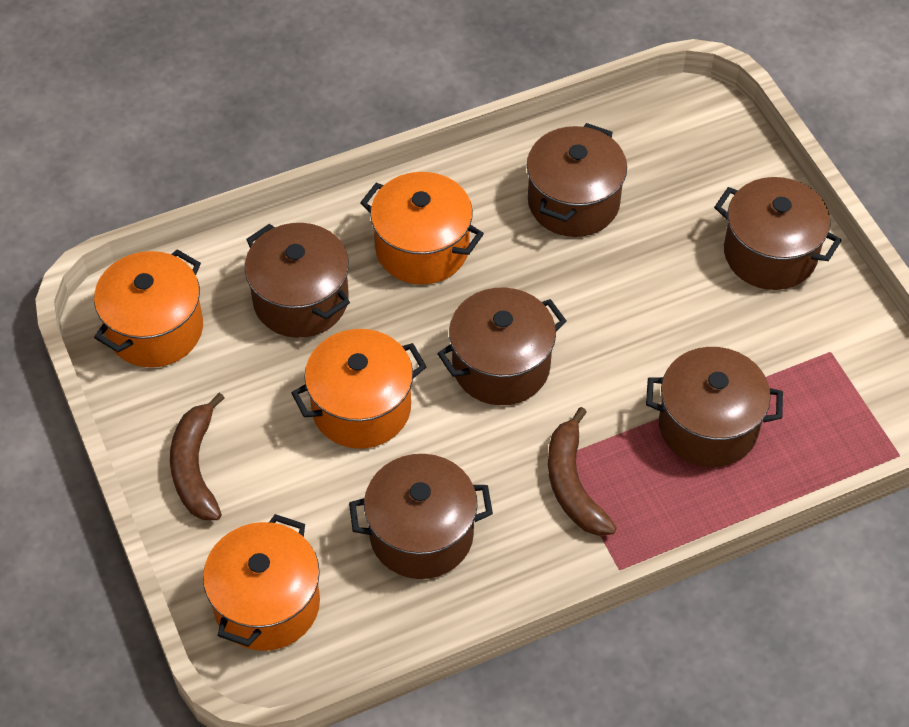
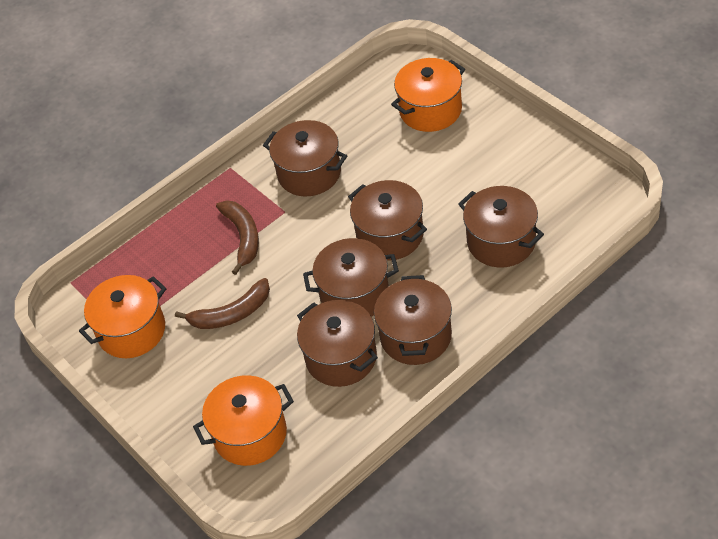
orange pot: [94,249,203,368] [203,514,320,651] [291,329,427,449] [360,172,484,285] = 4 -> [79,275,166,358] [193,375,294,466] [391,58,465,132] = 3

